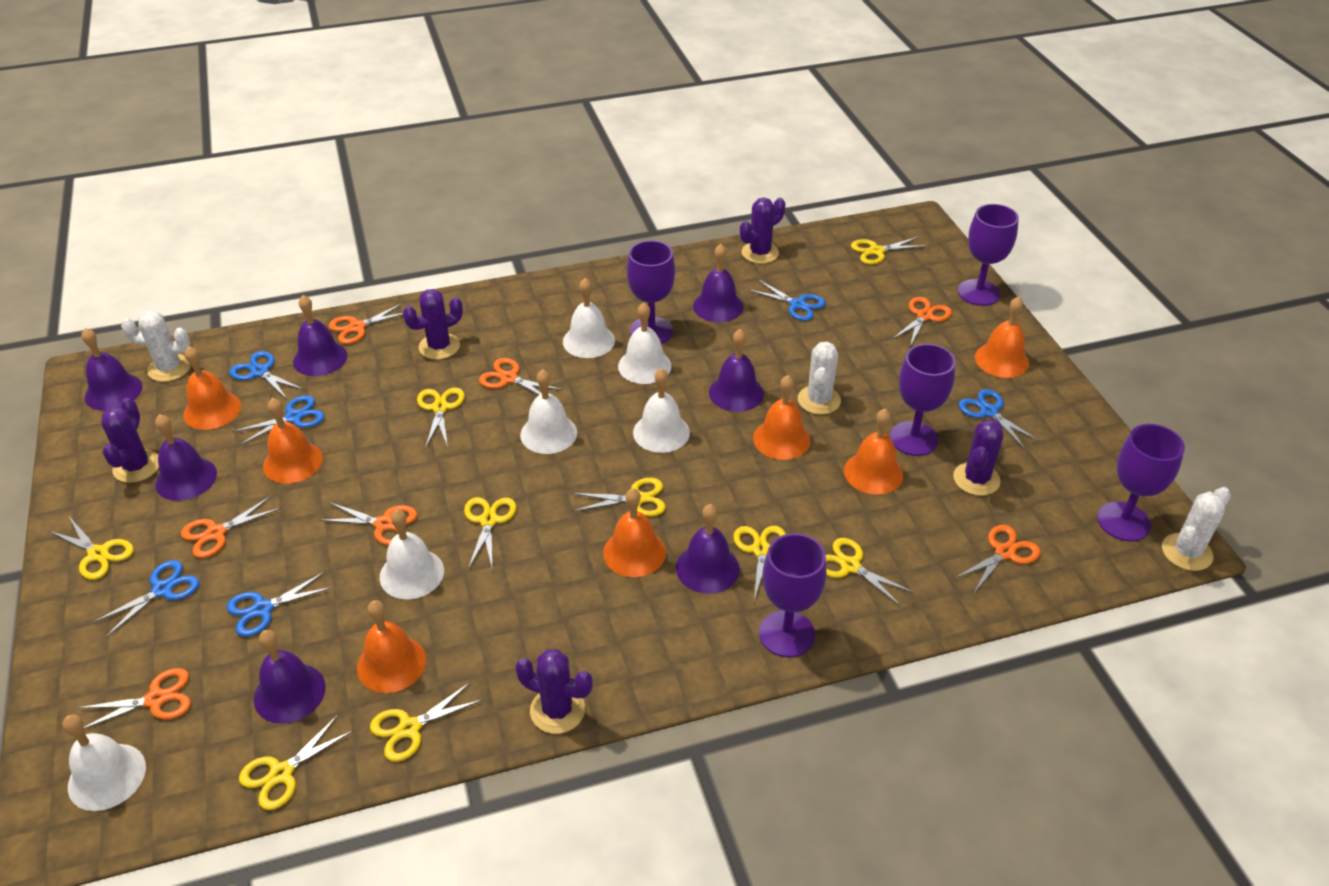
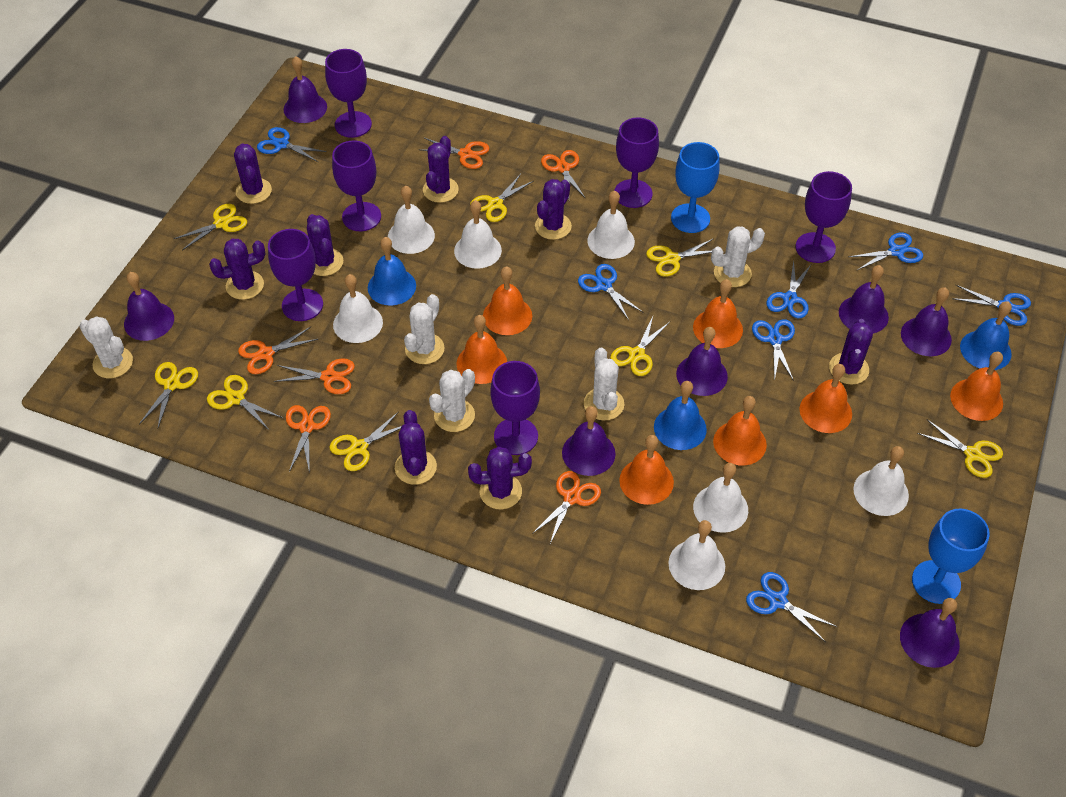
blue bell: none = 0 -> [368,237,416,306] [654,381,707,450] [960,301,1012,370] = 3
blue goblet: none = 0 -> [671,142,720,233] [912,509,990,604] = 2
blue scissors: [93,560,199,637] [226,572,333,637] [229,351,304,399] [232,395,325,446] [749,280,826,321] [959,389,1040,449] = 6 -> [257,127,327,162] [578,264,644,320] [746,572,837,641] [752,319,795,381] [766,260,811,318] [848,233,923,271] [952,285,1031,326] = 7
orange scissors: [77,668,191,729] [181,495,281,558] [319,502,417,546] [329,303,403,344] [479,358,563,395] [892,297,952,346] [954,525,1040,593] = 7 -> [238,327,318,374] [274,358,355,394] [286,405,331,473] [419,138,490,169] [532,471,601,543] [541,150,586,199] = 6
purple cactus: [102,398,159,483] [403,289,463,360] [515,649,593,734] [740,198,786,264] [953,419,1003,496] = 5 -> [209,239,265,300] [234,143,272,204] [307,214,343,276] [395,410,437,485] [423,136,459,203] [468,447,532,509] [535,179,572,240] [829,319,873,385] = 8
purple goblet: [627,240,675,344] [759,533,827,657] [890,344,956,456] [958,204,1019,306] [1097,424,1185,541] = 5 -> [268,229,323,321] [325,49,372,138] [332,140,381,231] [490,361,540,455] [614,117,659,208] [796,171,852,263] = 6
white bell: [62,714,146,811] [380,509,444,599] [520,369,577,454] [563,278,615,358] [618,302,672,384] [633,368,690,453] = 6 -> [333,274,383,343] [388,185,435,254] [454,200,502,269] [587,191,635,259] [668,520,725,590] [693,463,748,533] [853,446,909,516] = 7
white cactus: [121,310,191,382] [798,342,841,415] [1162,487,1231,571] = 3 -> [79,316,133,378] [404,294,445,364] [429,369,475,432] [584,347,624,420] [711,226,765,287] = 5
yellow scissors: [49,518,134,580] [239,715,354,810] [370,682,482,762] [417,388,465,448] [464,497,517,570] [572,478,666,517] [733,526,786,601] [826,538,915,606] [851,237,925,264] = 9 -> [139,362,198,428] [174,204,247,250] [207,375,283,430] [329,412,402,471] [470,174,534,222] [610,316,670,376] [646,238,714,277] [917,419,1003,478] = 8

